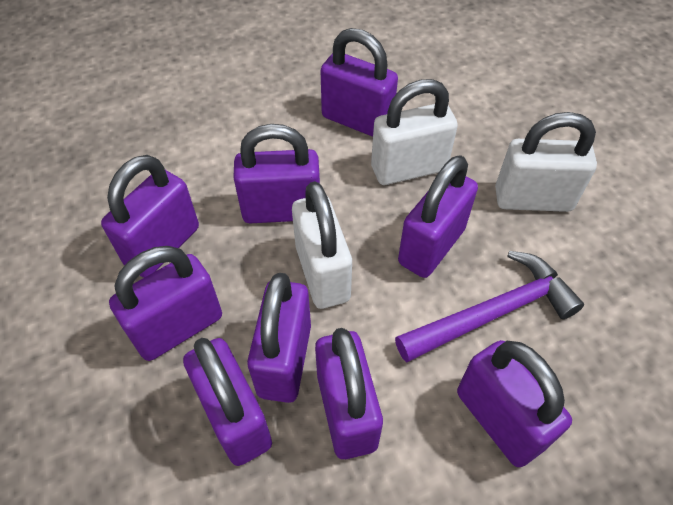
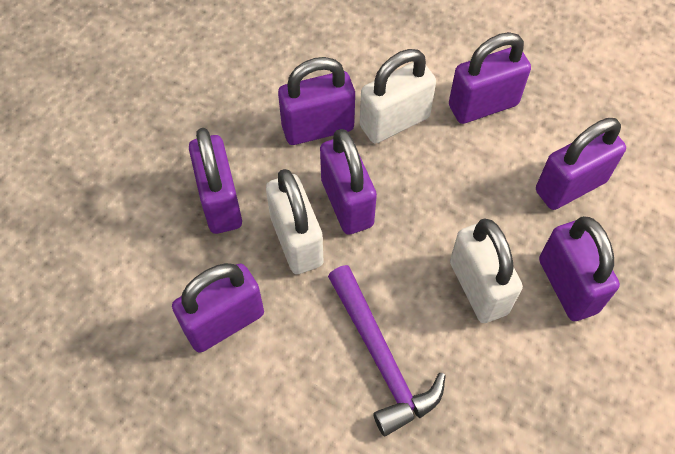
purple padlock: [101,155,199,278] [109,246,222,361] [183,338,272,466] [233,124,320,223] [247,273,311,403] [315,328,383,459] [320,28,398,137] [398,155,478,278] [457,340,572,467] = 9 -> [172,263,264,353] [189,128,242,234] [278,57,355,145] [320,129,377,235] [449,32,531,124] [536,118,626,210] [539,216,620,321] = 7

